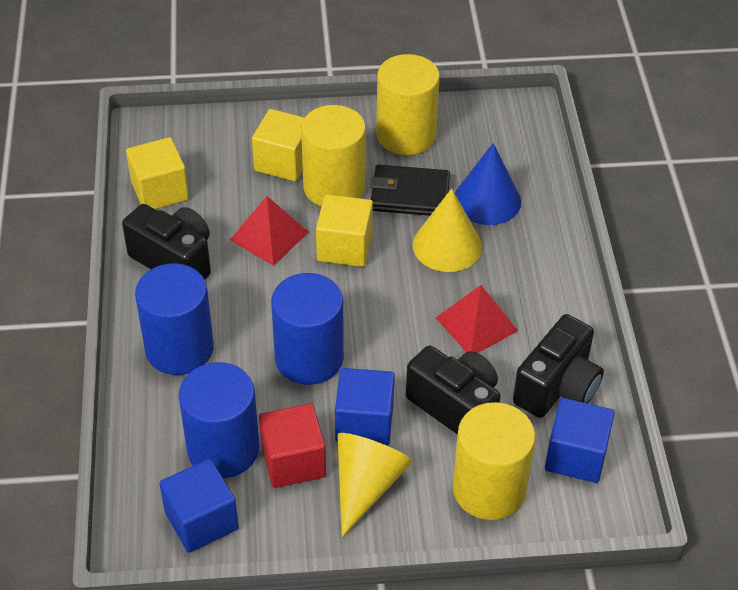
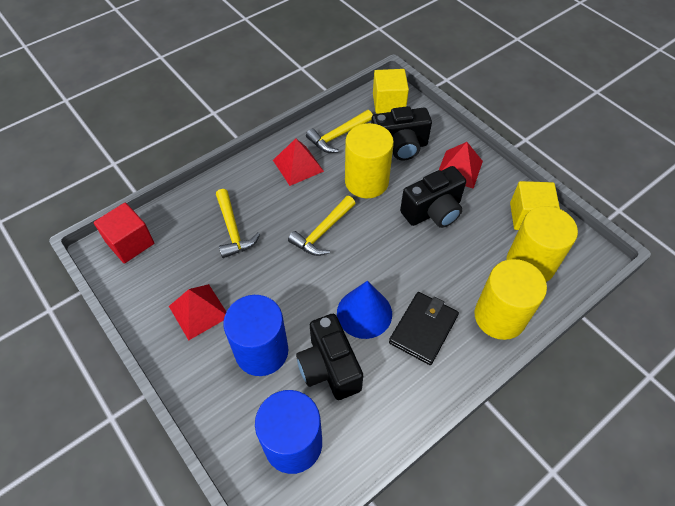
blue cube: [159,459,239,553] [335,368,395,446] [545,398,615,483] = 3 -> none = 0
blue cylinder: [135,264,214,375] [179,362,259,478] [271,273,344,385] = 3 -> [223,295,288,376] [255,390,322,474] = 2
red pyramid: [230,196,309,266] [436,285,518,353] = 2 -> [169,284,226,340] [273,138,324,186] [439,142,483,189] = 3
yellow cone: [337,433,413,538] [413,188,482,272] = 2 -> none = 0
yellow cube: [126,137,189,209] [252,109,305,181] [316,194,373,267] = 3 -> [373,69,409,114] [510,181,560,230] = 2
yellow hammer: none = 0 -> [216,189,260,258] [288,196,356,256] [306,110,373,153] = 3

